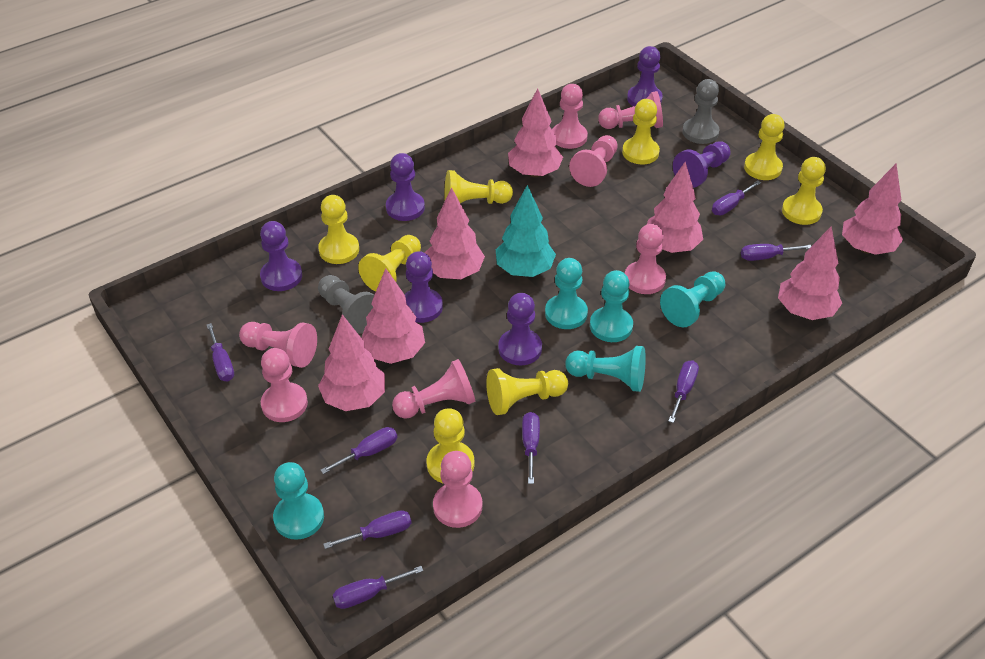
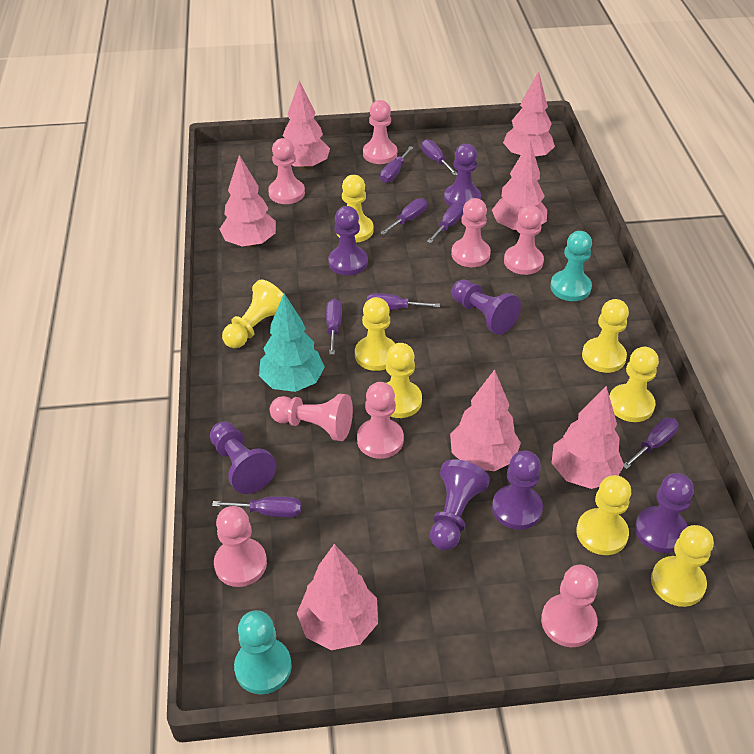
grey pawn: [318,275,374,333] [682,79,719,144] = 2 -> none = 0
purple pawn: [260,221,302,291] [386,153,425,221] [405,251,443,323] [498,293,542,365] [627,46,663,106] [673,141,731,188] = 6 -> [210,421,277,494] [328,206,368,275] [430,459,490,550] [444,144,481,206] [452,280,521,335] [492,451,543,530] [635,473,694,553] = 7
turquoise pawn: [273,462,324,540] [545,258,588,329] [565,346,646,392] [590,270,633,342] [660,271,725,327] = 5 -> [234,610,292,695] [550,231,592,301] = 2

